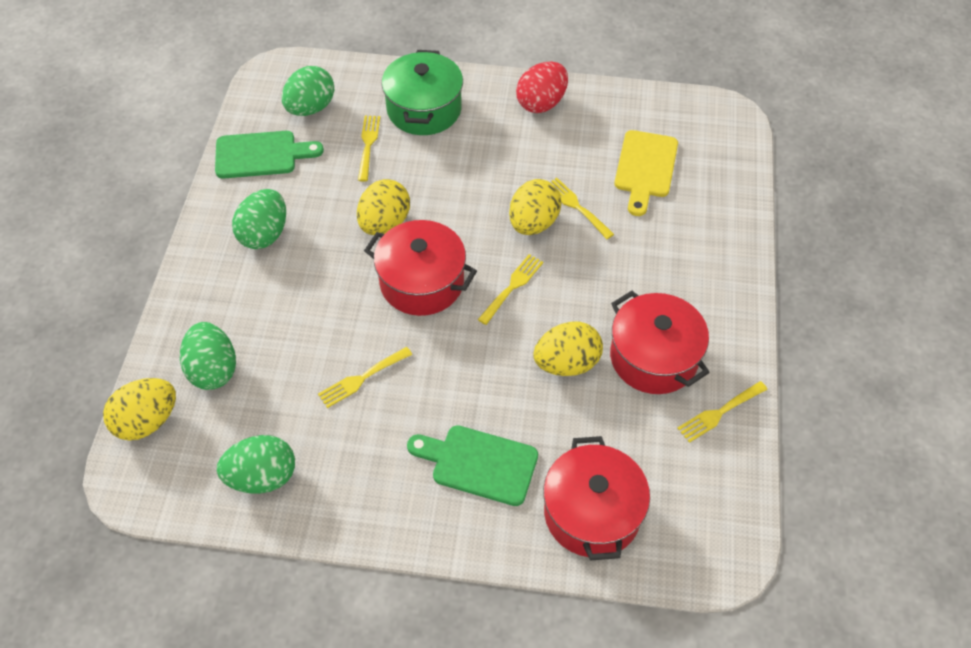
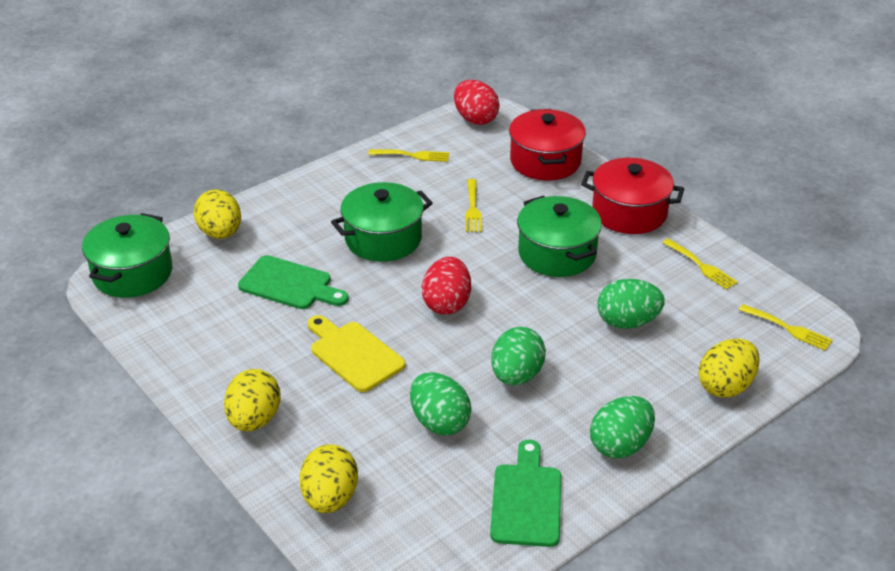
green pot: [382,50,463,135] = 1 -> [82,213,172,298] [331,182,433,262] [517,195,602,277] = 3
red egg: [516,61,568,113] = 1 -> [422,257,471,314] [454,80,500,125] = 2
red pot: [364,220,477,316] [543,436,650,561] [610,291,710,394] = 3 -> [509,109,586,180] [581,158,684,234] = 2
yellow fork: [318,347,412,408] [358,116,380,182] [478,254,543,325] [551,178,614,239] [677,381,768,443] = 5 -> [368,149,449,162] [465,179,482,232] [662,238,738,290] [739,304,833,351] = 4

